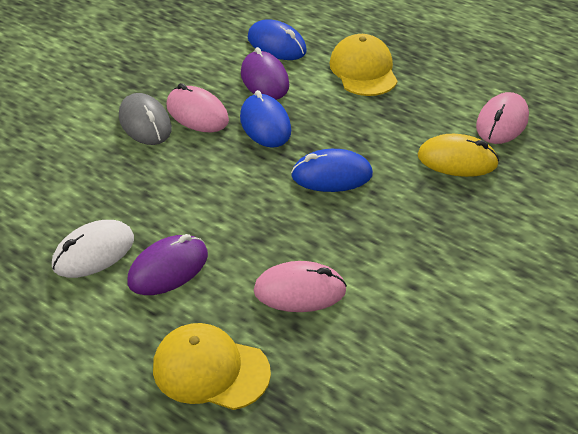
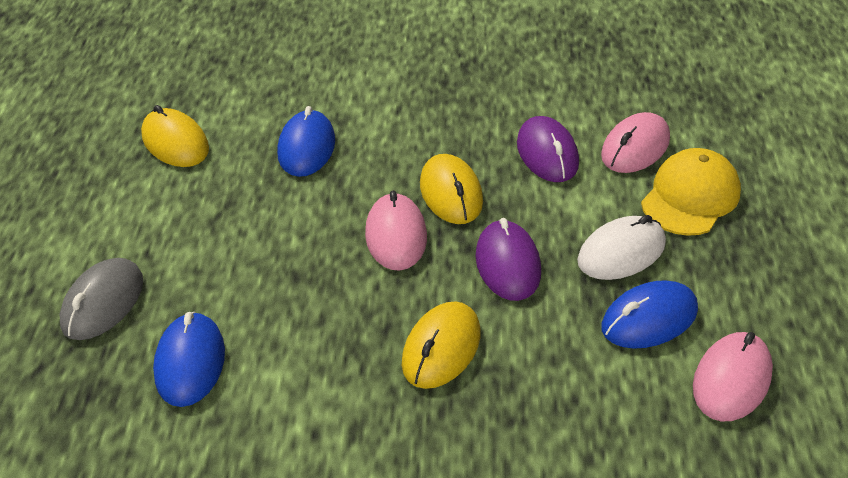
yellow cap: [153,323,271,410] [329,34,398,96] = 2 -> [641,148,741,236] = 1
yellow mouse: [418,134,499,177] = 1 -> [141,105,209,167] [402,301,480,389] [420,154,483,224] = 3

